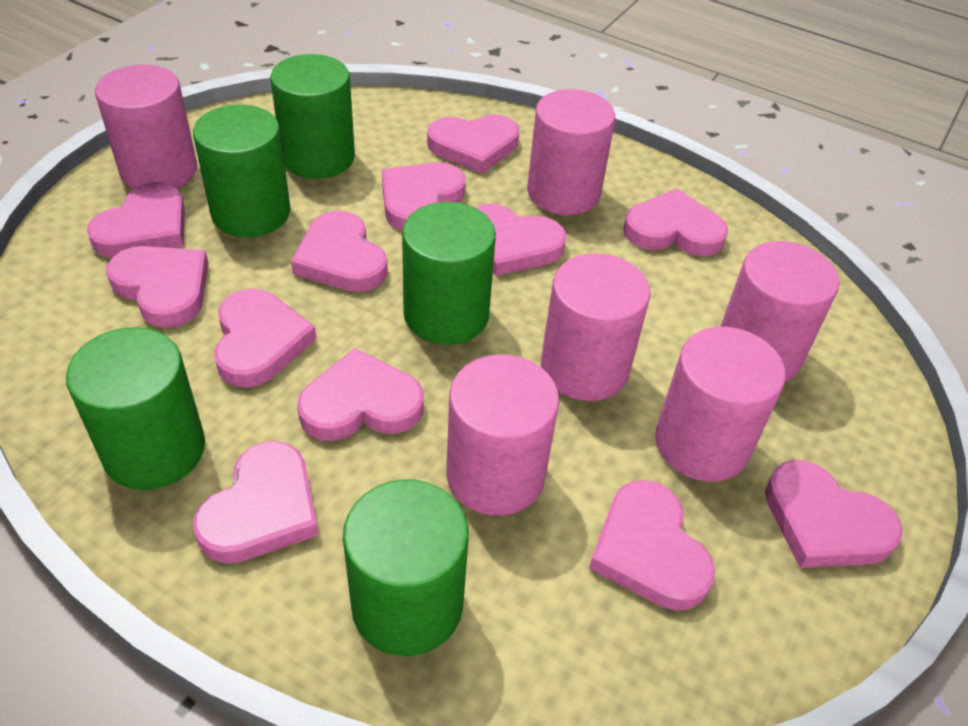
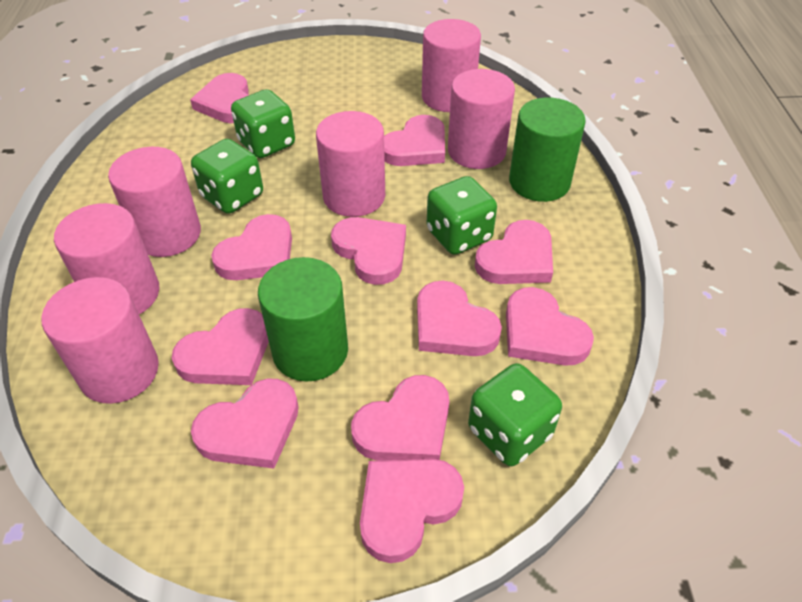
green cylinder: [66,327,205,490] [193,105,290,237] [270,54,355,179] [343,480,469,656] [402,202,496,345] = 5 -> [258,257,348,382] [509,97,586,202] = 2
green dice: none = 0 -> [191,139,263,214] [231,89,295,158] [427,176,497,255] [468,363,562,466] = 4
pink heart: [87,182,185,258] [106,246,208,328] [193,441,318,564] [214,289,316,388] [291,211,388,292] [297,348,424,441] [382,162,466,231] [427,114,519,173] [475,204,567,276] [589,480,715,611] [623,189,728,256] [765,460,903,568] = 12 -> [172,308,269,385] [190,73,249,123] [191,379,299,469] [211,214,292,280] [331,217,406,285] [351,375,449,461] [360,459,464,563] [384,115,445,166] [417,281,502,356] [475,220,553,284] [506,287,594,366] = 11

